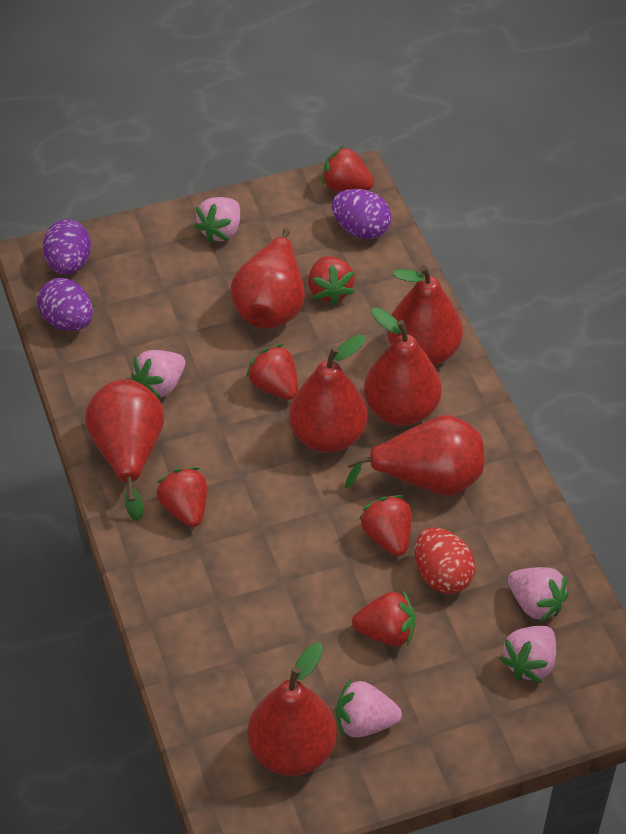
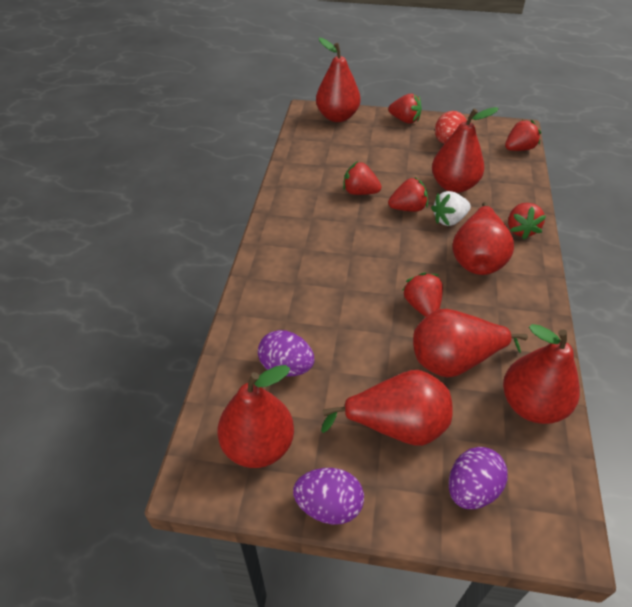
pink strawberry: [131,350,185,399] [194,197,240,243] [336,679,402,737] [499,626,556,683] [508,567,569,623] = 5 -> none = 0
white strawberry: none = 0 -> [431,191,471,226] = 1

